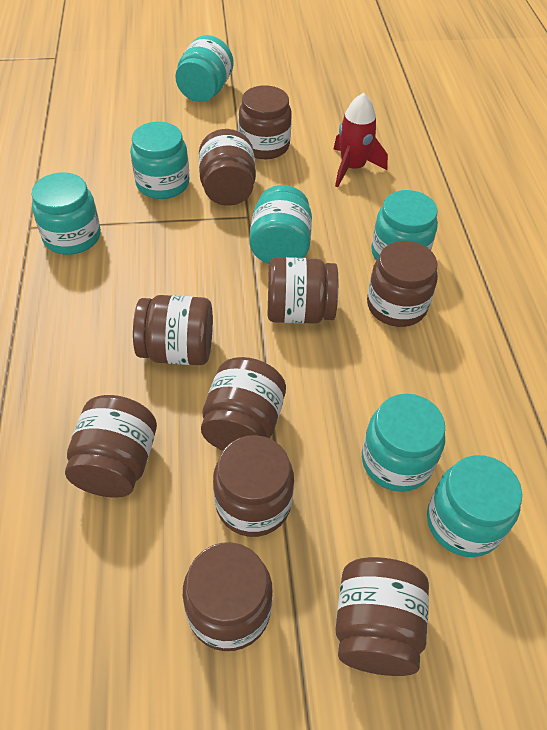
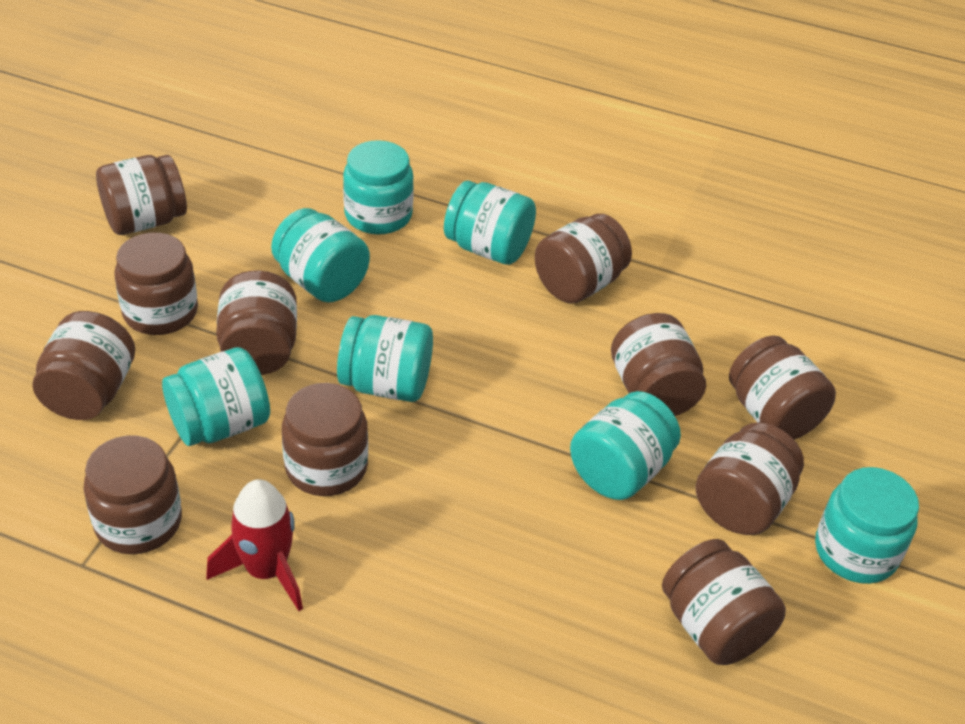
brown jar: [65,395,157,498] [133,295,213,365] [183,542,273,651] [199,129,256,206] [201,357,286,451] [213,435,294,537] [239,85,292,159] [268,257,338,324] [336,557,429,676] [367,241,438,327] = 10 -> [32,311,135,420] [84,436,182,554] [96,155,187,235] [114,232,198,335] [216,271,297,375] [282,383,368,496] [535,214,632,304] [611,313,706,416] [662,539,786,665] [695,422,804,535] [729,335,836,440] = 11

